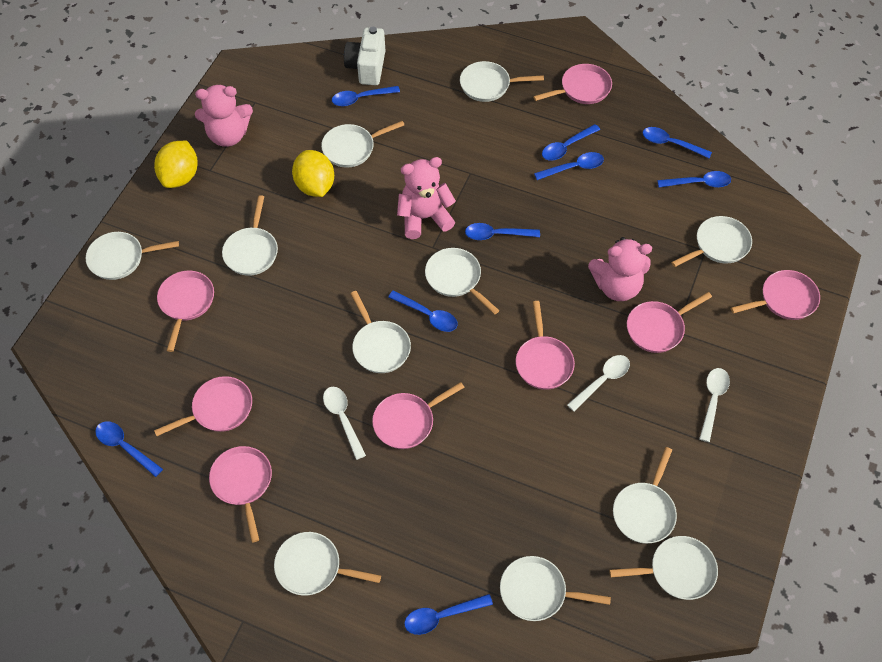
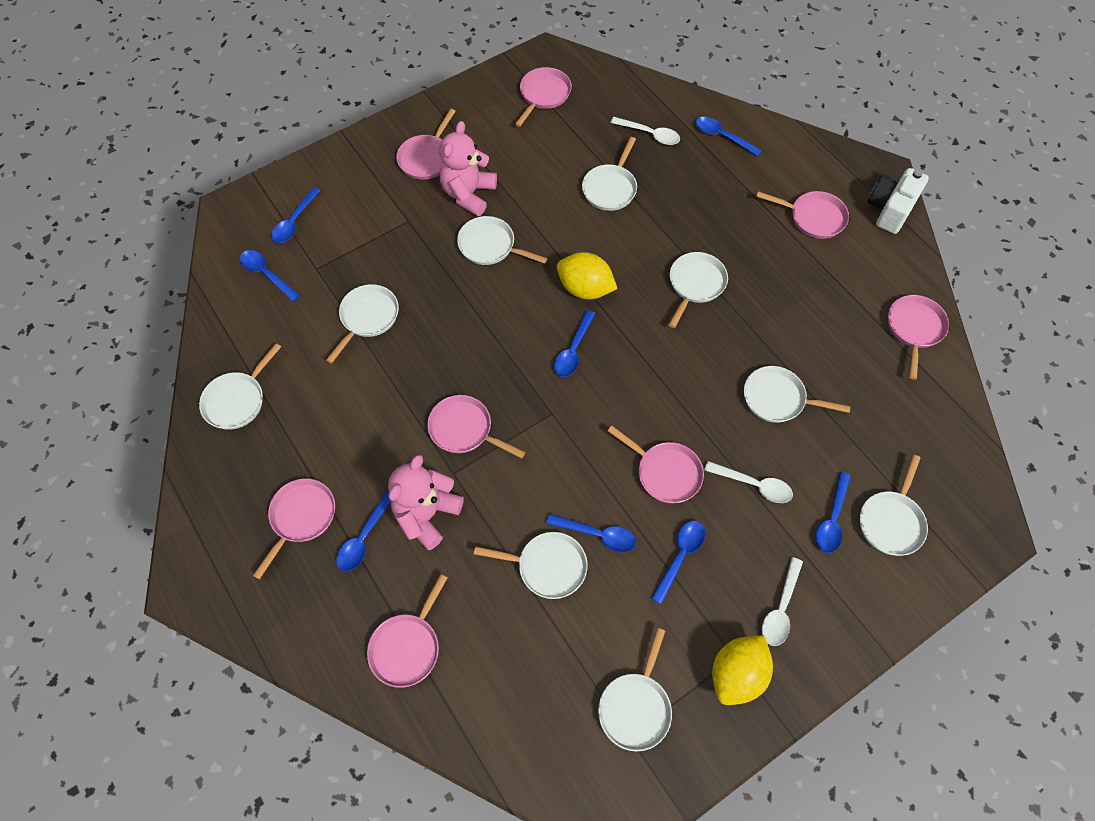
blue spoon: [95,421,163,477] [332,86,400,106] [388,290,458,332] [404,594,493,635] [465,223,540,240] [534,152,604,180] [542,124,600,161] [643,127,712,158] [657,171,731,188] = 9 -> [240,250,300,302] [271,187,321,243] [336,491,391,571] [546,514,636,552] [554,310,595,377] [651,521,705,605] [695,117,762,157] [815,472,851,553] = 8
pink teddy bear: [195,84,253,147] [397,157,456,239] [588,237,652,301] = 3 -> [388,455,464,550] [439,121,497,216] = 2
white pan: [86,232,179,280] [222,195,278,276] [274,532,381,596] [321,121,404,168] [350,291,411,373] [425,248,500,314] [460,61,544,102] [500,556,611,621] [609,536,718,600] [613,447,677,543] [671,216,752,267] = 11 -> [199,343,281,430] [326,284,399,364] [457,216,547,265] [474,532,588,599] [582,137,637,211] [598,628,672,752] [669,252,728,328] [744,366,850,423] [860,455,928,556] = 9

